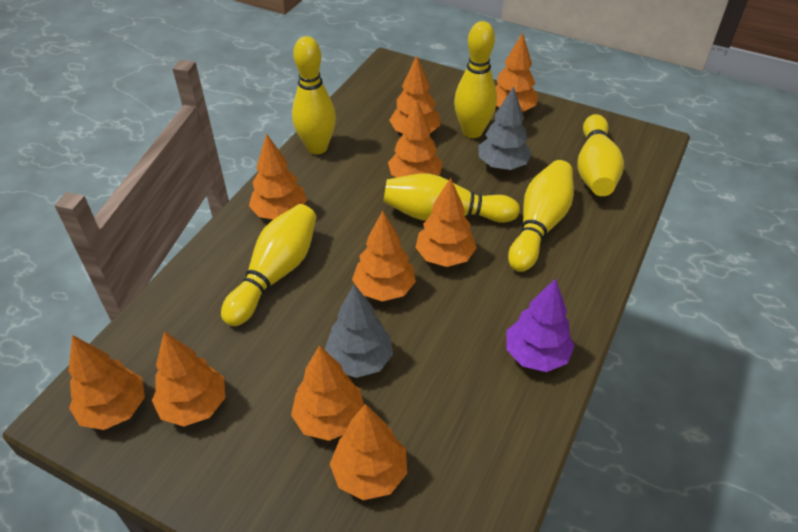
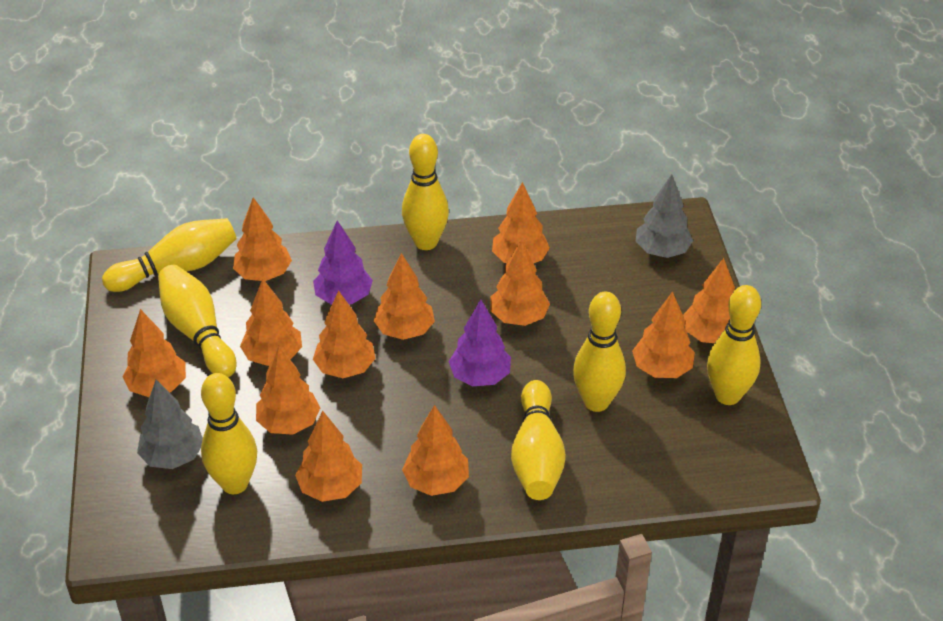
orange tree: [68,335,145,430] [152,331,225,427] [249,134,307,219] [291,345,364,441] [330,404,407,500] [352,211,416,301] [388,100,443,178] [389,55,440,133] [415,178,477,267] [496,33,538,112] = 10 -> [122,309,186,397] [233,197,292,281] [240,279,302,366] [256,346,320,435] [295,411,362,502] [313,291,376,378] [374,253,435,340] [402,405,469,496] [490,240,550,326] [492,182,550,263] [632,291,695,378] [683,258,735,343] = 12
purple tree: [506,278,575,372] = 1 -> [313,220,373,305] [449,299,511,386] = 2
yellow bowling pin: [221,204,316,326] [292,36,336,154] [383,174,520,223] [454,21,497,138] [508,160,574,272] [577,114,624,196] = 6 -> [102,218,237,292] [158,265,236,377] [201,373,257,494] [402,134,449,250] [511,380,566,500] [573,292,626,412] [707,285,761,405] = 7

